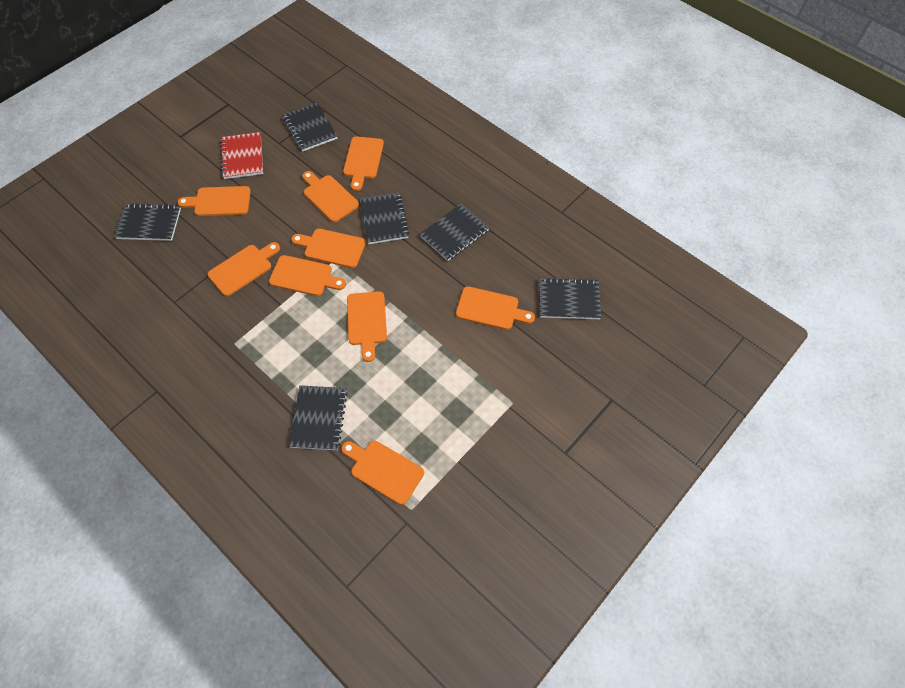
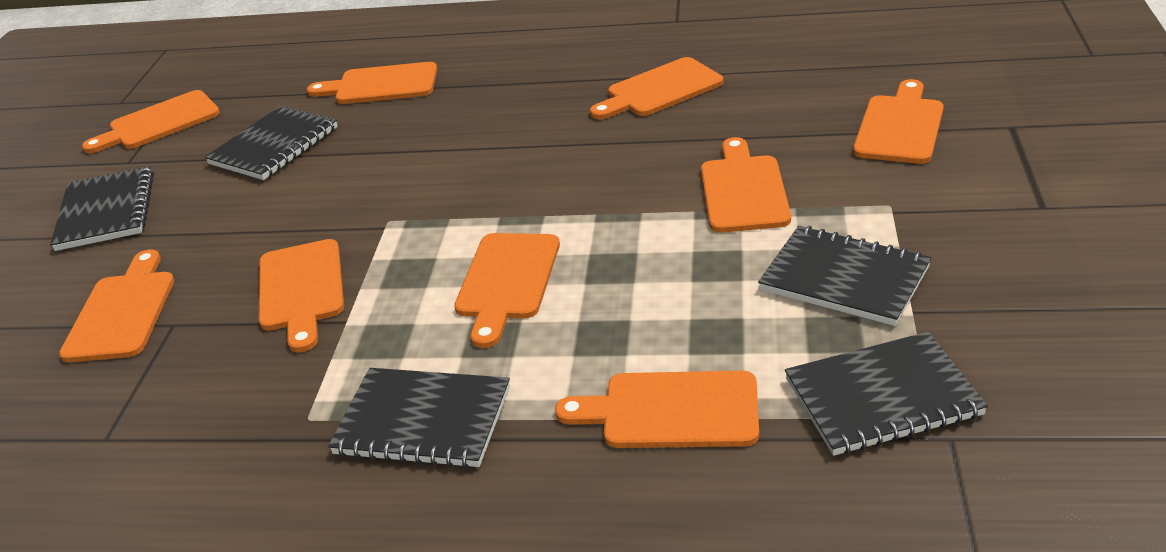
black notebook: [114,203,181,241] [283,103,337,151] [289,385,347,450] [359,192,409,244] [420,204,489,261] [539,277,601,319] = 6 -> [50,166,154,251] [205,106,338,180] [328,368,510,468] [758,226,931,326] [785,332,988,456] = 5
red notebook: [221,132,263,179] = 1 -> none = 0

